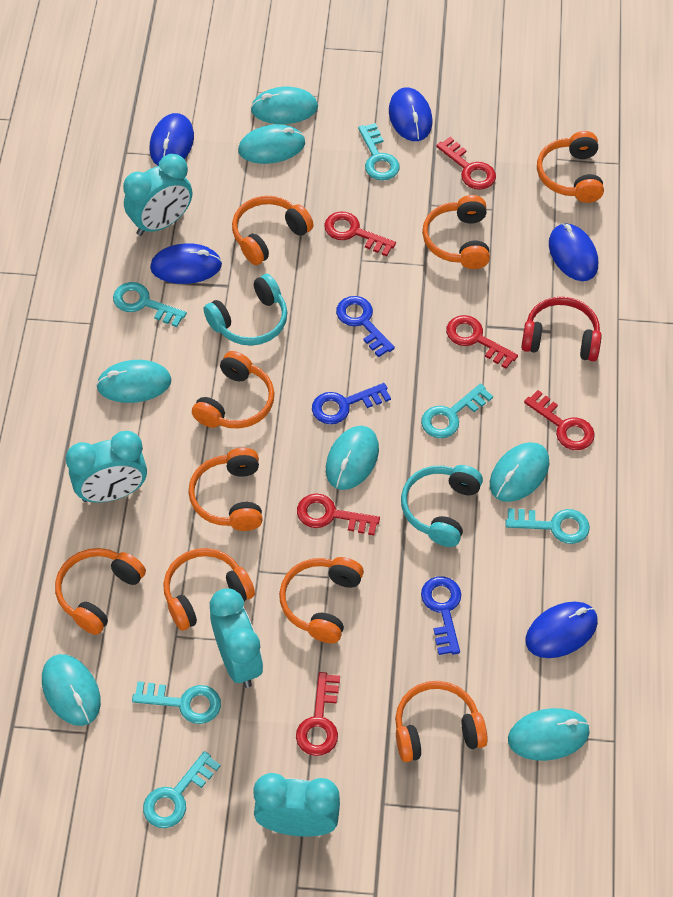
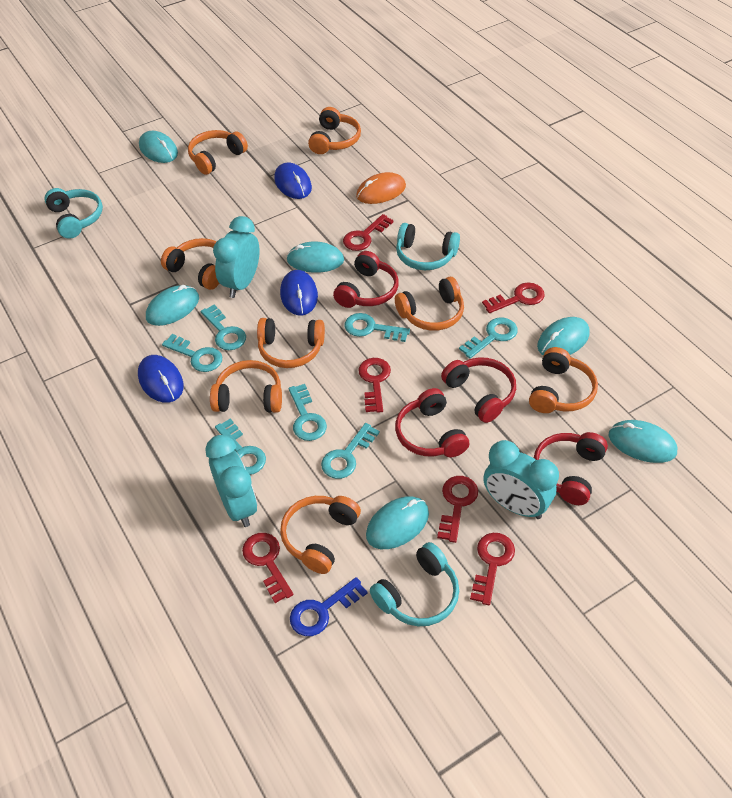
blue key: [312,383,391,424] [336,296,395,357] [421,576,461,655] = 3 -> [290,577,368,636] = 1
blue mouse: [150,113,194,166] [150,243,222,284] [389,87,432,141] [526,602,598,658] [549,223,598,281] = 5 -> [138,355,183,403] [274,162,312,199] [280,270,318,315] = 3
orange headphones: [55,548,146,635] [163,548,255,631] [188,448,262,531] [192,351,275,429] [232,196,314,265] [279,557,364,643] [395,681,488,762] [422,195,490,269] [537,131,604,203] = 9 -> [161,238,219,290] [188,130,248,175] [210,360,282,413] [257,318,325,368] [280,496,361,574] [308,107,361,154] [395,277,464,331] [529,347,598,413] = 8
orange mouse: none = 0 -> [356,172,406,204] = 1
red headphones: [521,297,602,362] = 1 -> [333,251,399,308] [395,388,469,457] [441,357,516,423] [534,432,608,505] = 4
turquoise clock: [66,431,147,502] [123,154,192,236] [210,589,263,688] [253,773,340,837] = 4 -> [206,435,257,527] [213,216,260,298] [484,440,559,519] = 3
turquoise headphones: [204,274,287,346] [401,465,483,547] = 2 -> [44,188,103,239] [370,542,459,626] [396,223,460,270] = 3
turquoise key: [113,282,187,327] [132,681,221,724] [143,751,221,828] [358,123,400,181] [421,384,493,438] [505,508,590,544] = 6 -> [162,334,222,372] [201,304,246,350] [215,419,266,475] [288,384,327,441] [321,423,380,479] [344,313,410,342] [459,317,518,359] = 7
turquoise mouse: [42,654,101,726] [96,360,171,403] [238,124,305,164] [250,87,318,124] [326,426,379,490] [490,442,549,502] [508,708,590,761] = 7 -> [139,131,178,163] [146,285,199,326] [286,242,344,273] [366,496,429,549] [537,317,590,355] [609,420,677,463] = 6

